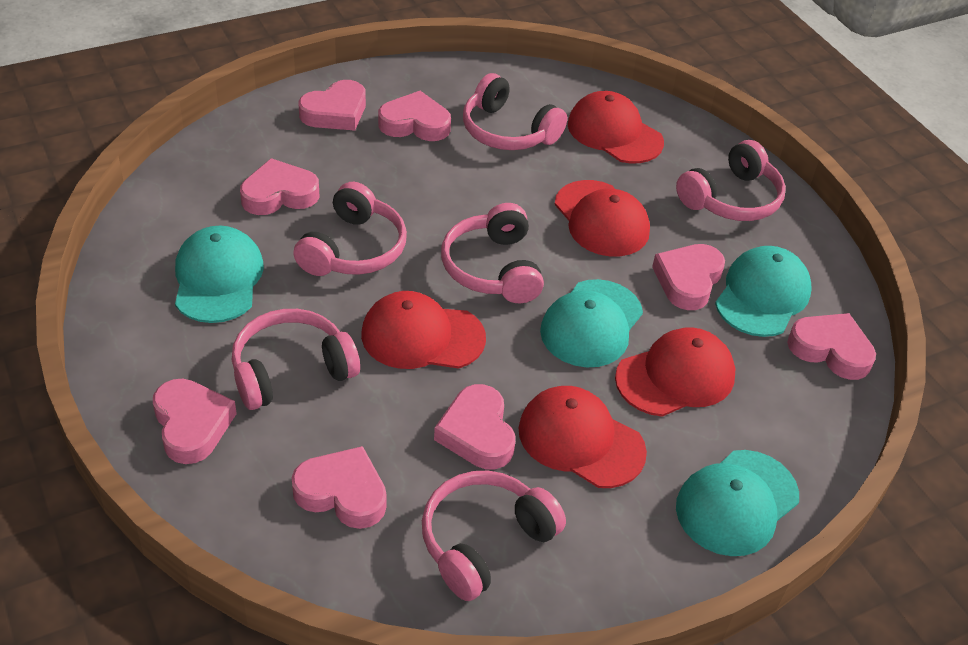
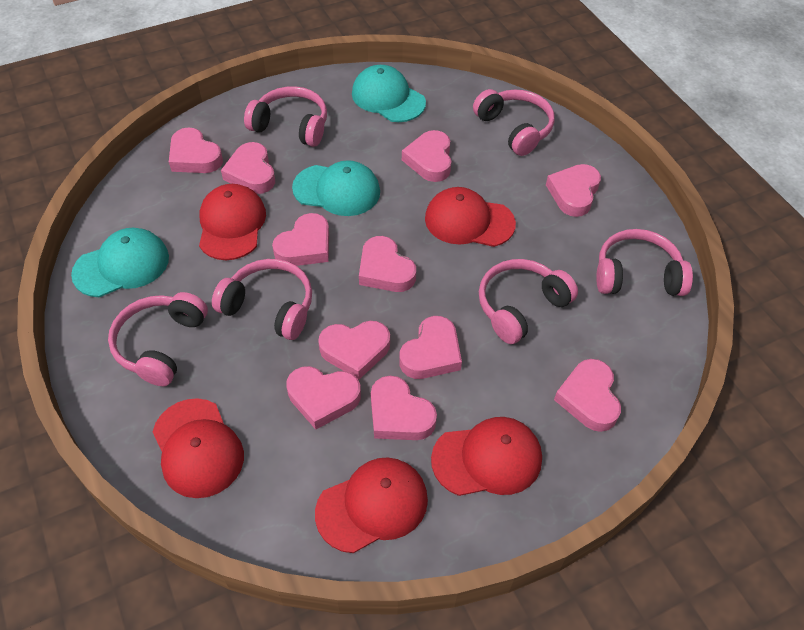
pink heart: [153,379,237,464] [240,158,320,215] [292,446,387,529] [299,80,366,131] [378,91,451,141] [434,384,515,469] [652,244,725,310] [787,313,876,380] = 8 -> [169,127,223,173] [221,142,275,194] [272,213,329,266] [286,366,361,430] [318,321,390,380] [359,236,416,292] [371,376,437,440] [399,316,462,379] [402,130,451,182] [546,164,601,217] [554,359,621,432] = 11
turquoise cap: [175,226,264,323] [540,279,643,367] [676,450,799,556] [715,246,812,337] = 4 -> [71,228,169,297] [292,160,380,216] [352,65,426,122] = 3

